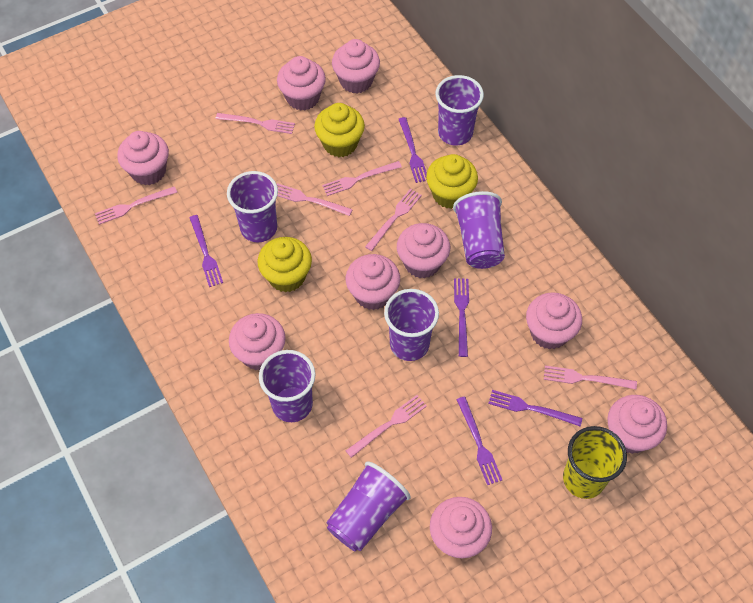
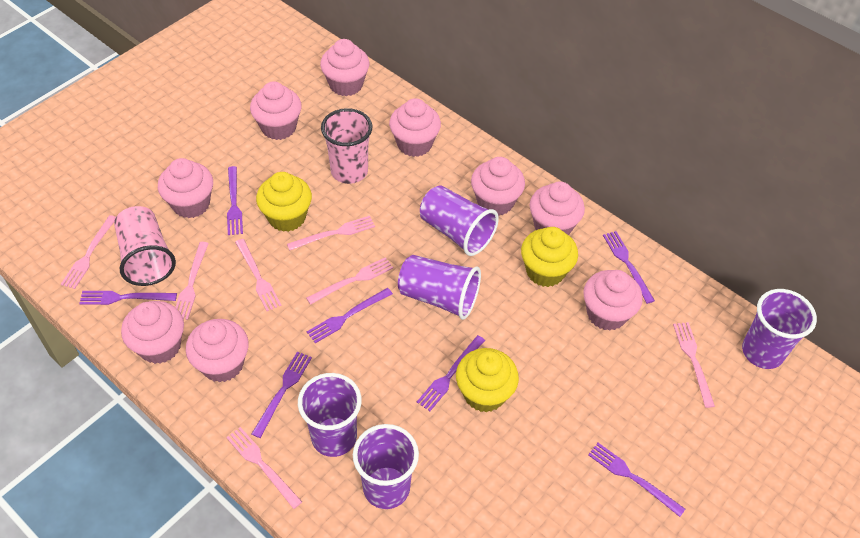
pink cup: none = 0 -> [114,206,176,286] [321,108,372,184] = 2
purple cup: [227,171,278,242] [259,350,316,422] [326,462,411,552] [384,289,439,361] [436,75,484,146] [453,191,505,269] = 6 -> [298,373,362,457] [353,424,419,509] [398,255,481,320] [420,185,499,256] [742,289,817,369] = 5
purple fork: [189,215,223,287] [399,117,427,183] [454,278,469,357] [456,397,502,485] [488,390,582,426] = 5 -> [79,291,177,305] [227,166,243,235] [252,352,312,438] [307,288,393,343] [417,335,485,411] [588,443,685,517] [603,231,655,304] = 7
yellow cup: [563,426,627,499] = 1 -> none = 0

